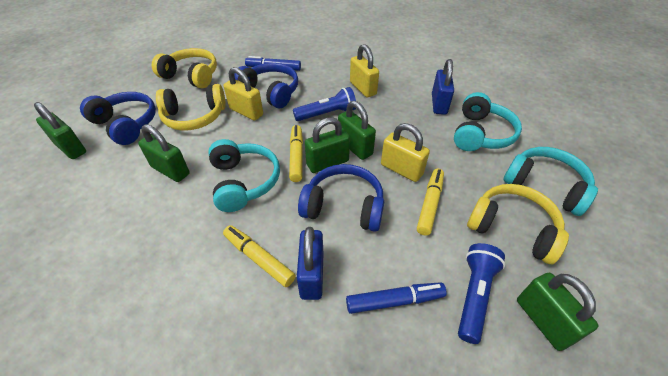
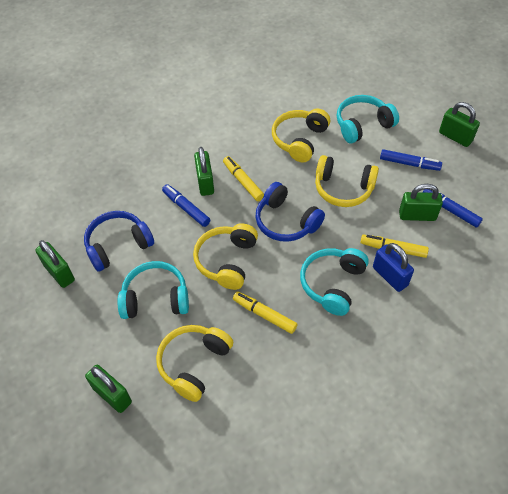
blue flashlight: [293,87,356,121] [458,243,505,344] = 2 -> none = 0
blue headphones: [80,92,156,145] [234,63,298,108] [298,164,384,232] = 3 -> [84,211,154,272] [256,182,325,242] = 2
blue marker: [245,56,301,71] [346,282,447,314] = 2 -> [162,184,210,227] [380,149,442,171] [423,189,483,228] = 3
blue padlock: [297,227,323,300] [432,59,454,115] = 2 -> [373,243,414,292] = 1
yellow headphones: [152,48,217,89] [156,84,226,131] [467,184,569,264] = 3 -> [156,325,233,402] [193,223,258,290] [272,109,330,162] [315,155,379,207] = 4
yellow padlock: [224,67,263,121] [350,44,379,97] [381,123,430,182] = 3 -> none = 0

